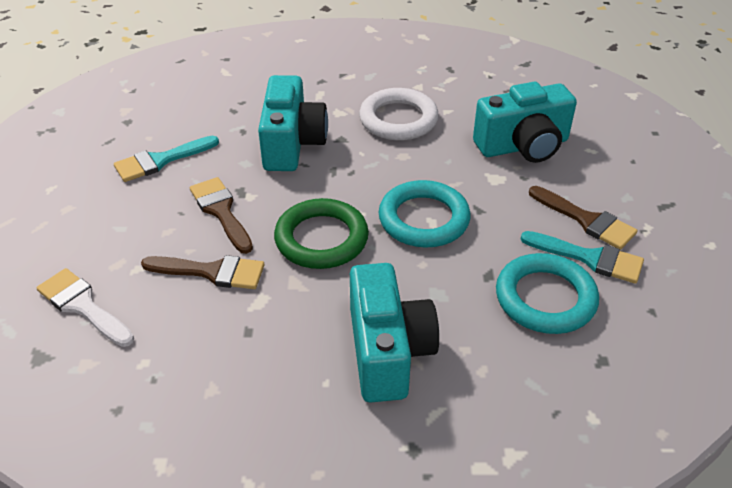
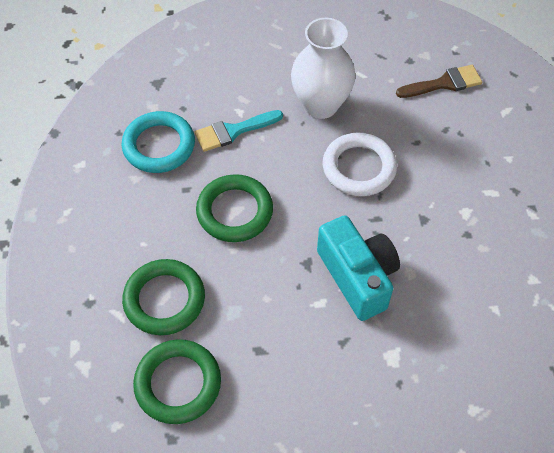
brown brush: [141,255,264,289] [190,177,253,254] [529,186,638,250] = 3 -> [396,65,482,98] = 1
green ring: [274,198,369,269] = 1 -> [122,259,205,335] [133,339,221,424] [196,174,273,242] = 3
turquoise brush: [114,136,219,182] [521,231,644,284] = 2 -> [195,110,283,152] = 1
turquoise camera: [258,75,328,171] [350,263,439,403] [473,82,577,163] = 3 -> [317,216,400,321] = 1
turquoise ring: [379,180,471,248] [496,253,599,334] = 2 -> [122,111,195,173] = 1
white brush: [37,268,134,347] = 1 -> none = 0
white vase: none = 0 -> [291,18,356,119] = 1

